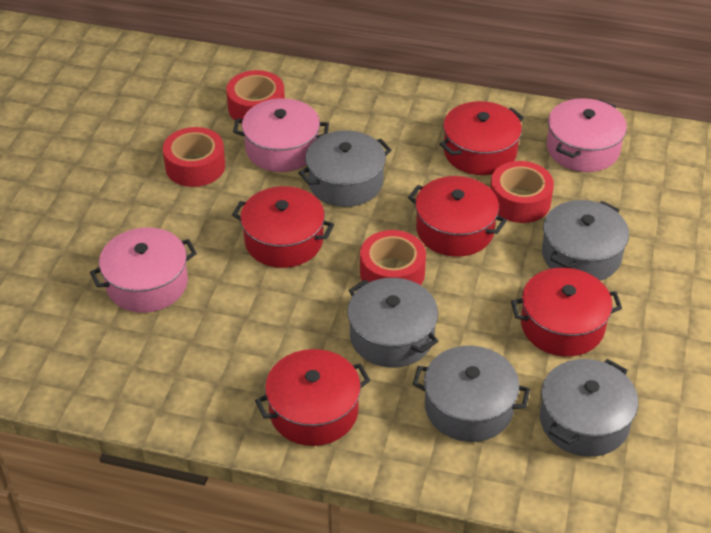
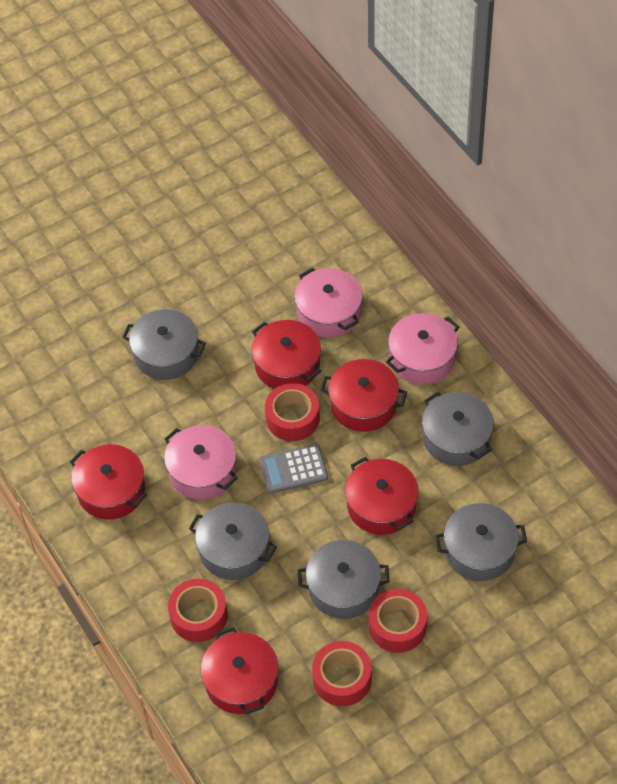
grey calculator: none = 0 -> [259,444,328,494] = 1

